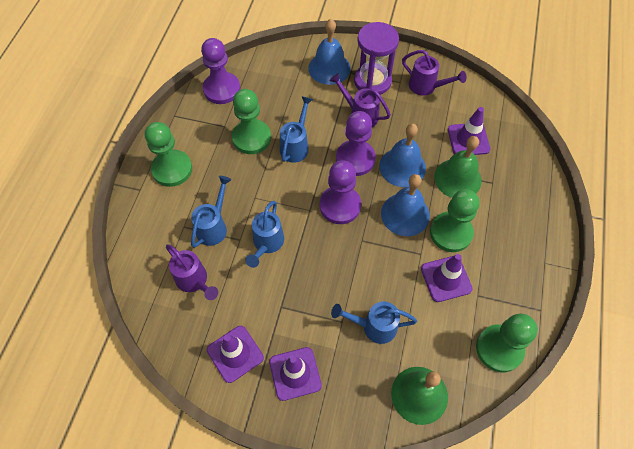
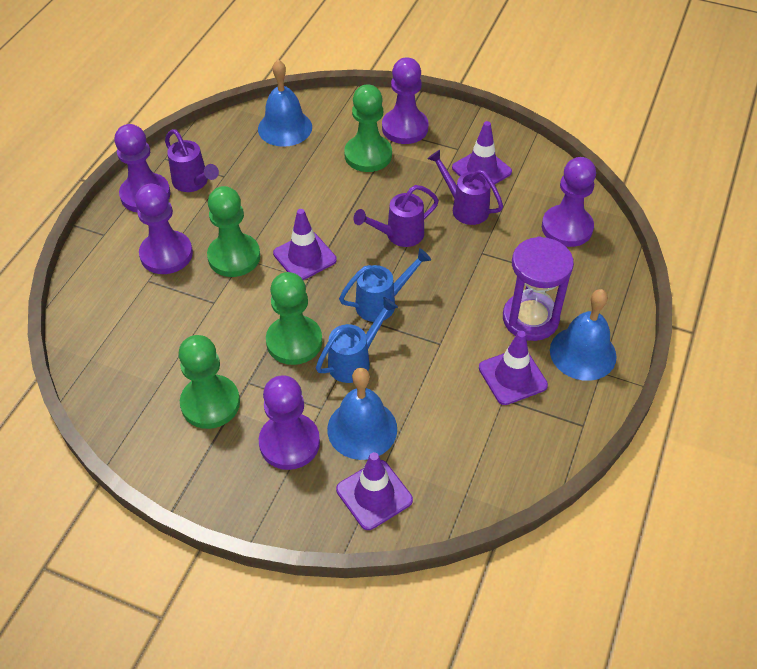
blue watering can: [191,176,232,248] [245,201,284,268] [280,96,313,163] [331,301,417,344] = 4 -> [316,297,398,383] [339,248,431,322] = 2
green bell: [391,367,448,425] [434,136,482,198] = 2 -> none = 0
purple pawn: [201,38,240,104] [320,160,361,224] [336,111,376,176] = 3 -> [114,124,171,212] [135,184,193,274] [259,375,320,470] [382,57,428,144] [542,157,596,247] = 5

